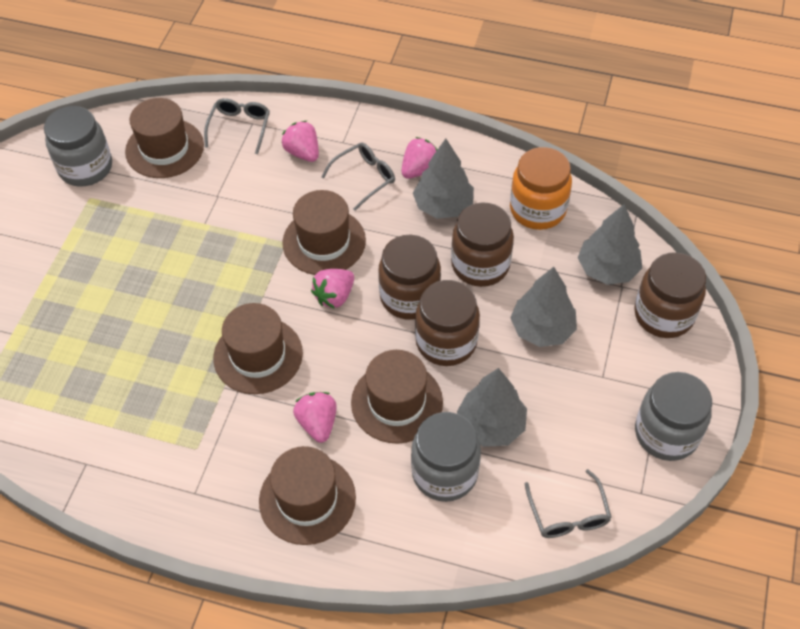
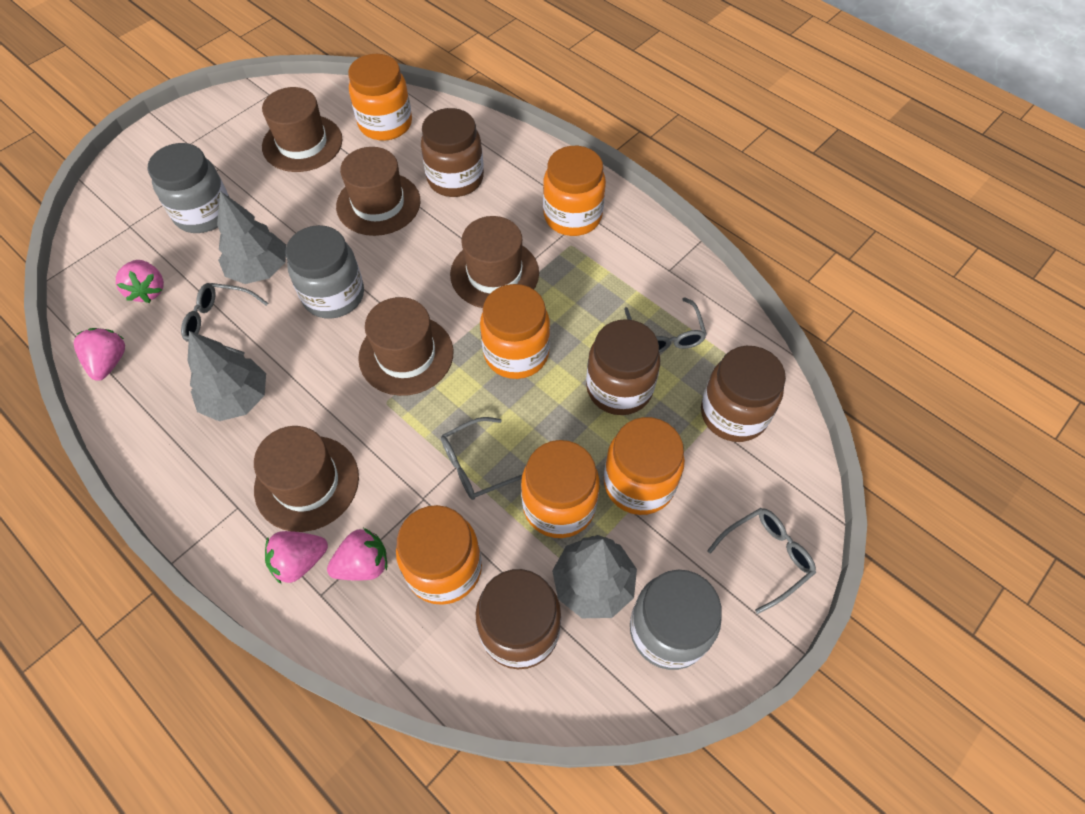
grey glasses: [204,98,270,154] [321,143,395,211] [525,469,612,538] = 3 -> [181,283,269,356] [441,417,522,500] [624,297,707,353] [707,508,816,614] = 4
grey tree: [413,139,474,219] [457,368,527,447] [510,267,577,347] [578,204,642,285] = 4 -> [188,331,266,421] [217,191,286,284] [552,535,637,618] = 3
orange jar: [510,147,572,230] = 1 -> [348,54,412,141] [396,505,482,605] [480,284,550,379] [521,440,600,538] [543,146,606,236] [604,417,685,515] = 6

